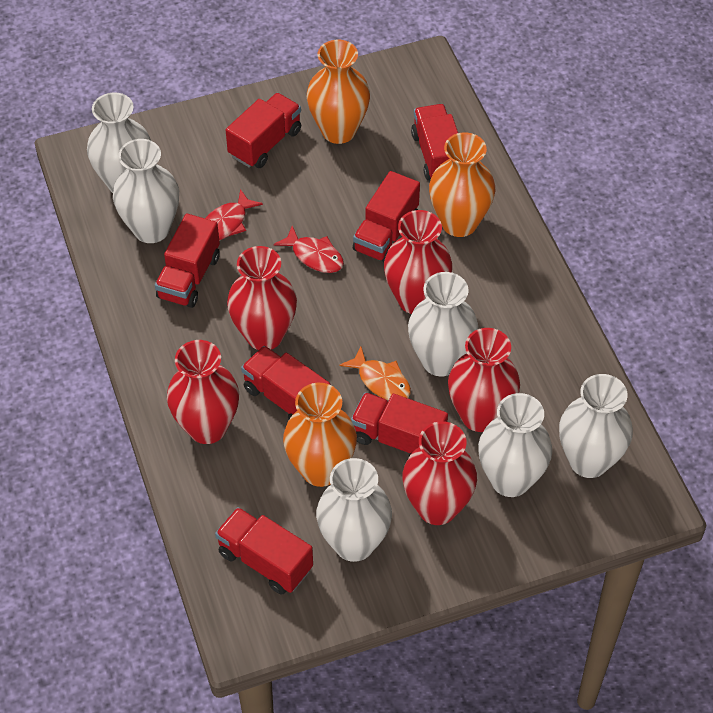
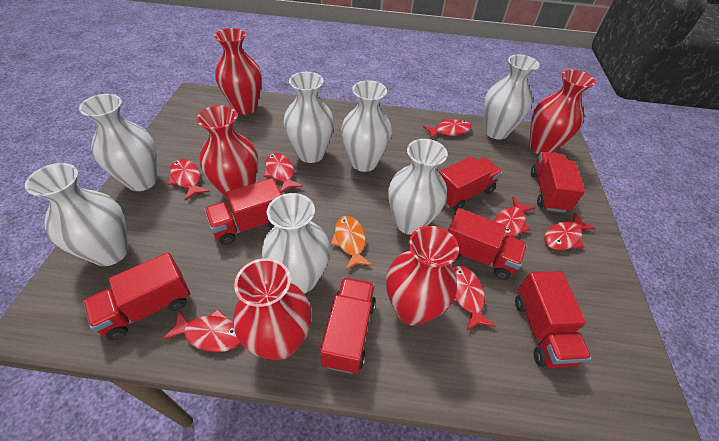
orange vase: [283,383,357,487] [307,40,370,144] [429,132,495,237] = 3 -> none = 0
red fish: [205,189,263,240] [274,226,344,273] = 2 -> [162,309,240,352] [168,159,209,201] [263,153,303,193] [423,119,472,139] [453,266,496,330] [494,197,535,238] [544,213,596,250] = 7
white vase: [87,92,151,193] [113,139,179,243] [316,458,392,562] [408,272,478,376] [478,393,552,497] [559,374,633,478] = 6 -> [25,163,128,266] [79,94,157,191] [262,193,330,293] [283,72,334,163] [341,80,392,172] [388,139,448,235] [484,54,540,140] = 7

